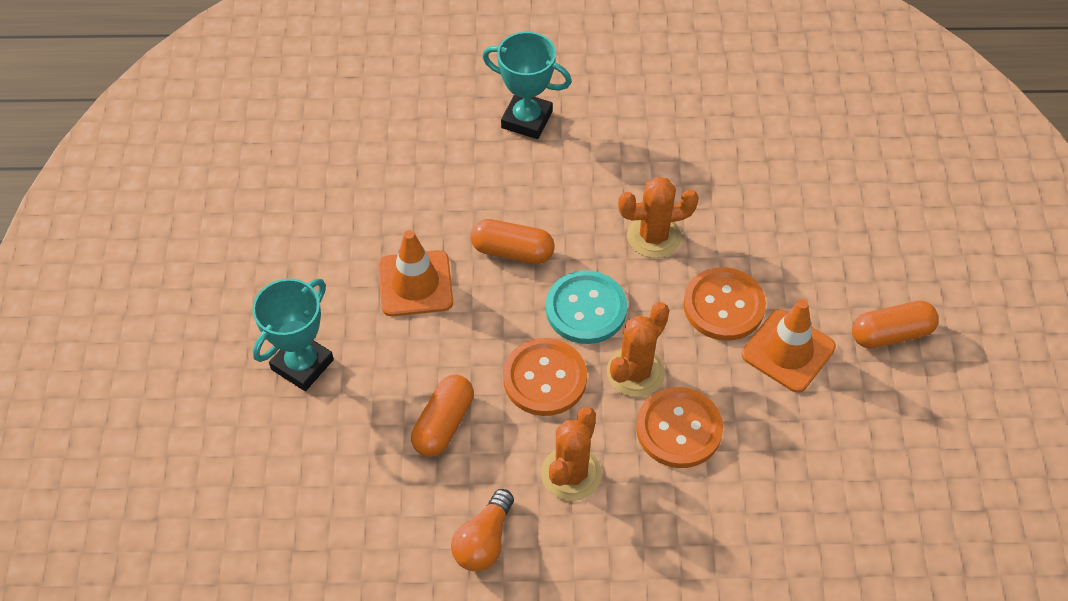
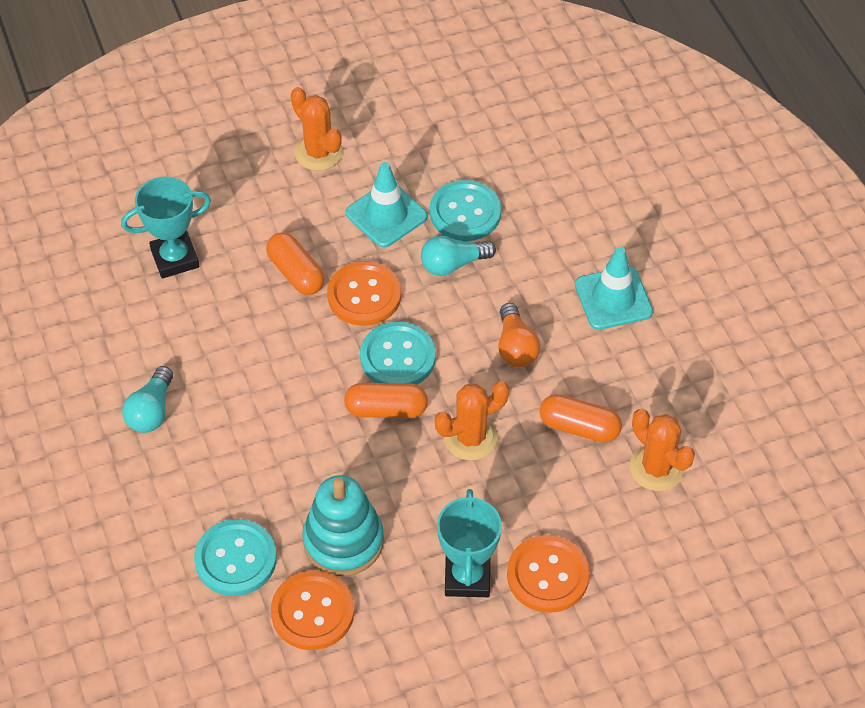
orange traffic cone: [378,230,453,316] [742,299,836,393] = 2 -> none = 0
turquoise button: [546,270,627,344] = 1 -> [194,519,277,596] [360,321,436,385] [430,180,501,241] = 3
turquoise light bulb: none = 0 -> [122,366,173,433] [421,236,496,276] = 2
turquoise stacking toy: none = 0 -> [302,475,384,576] = 1
turquoise traffic cone: none = 0 -> [346,162,428,248] [575,247,653,330] = 2

